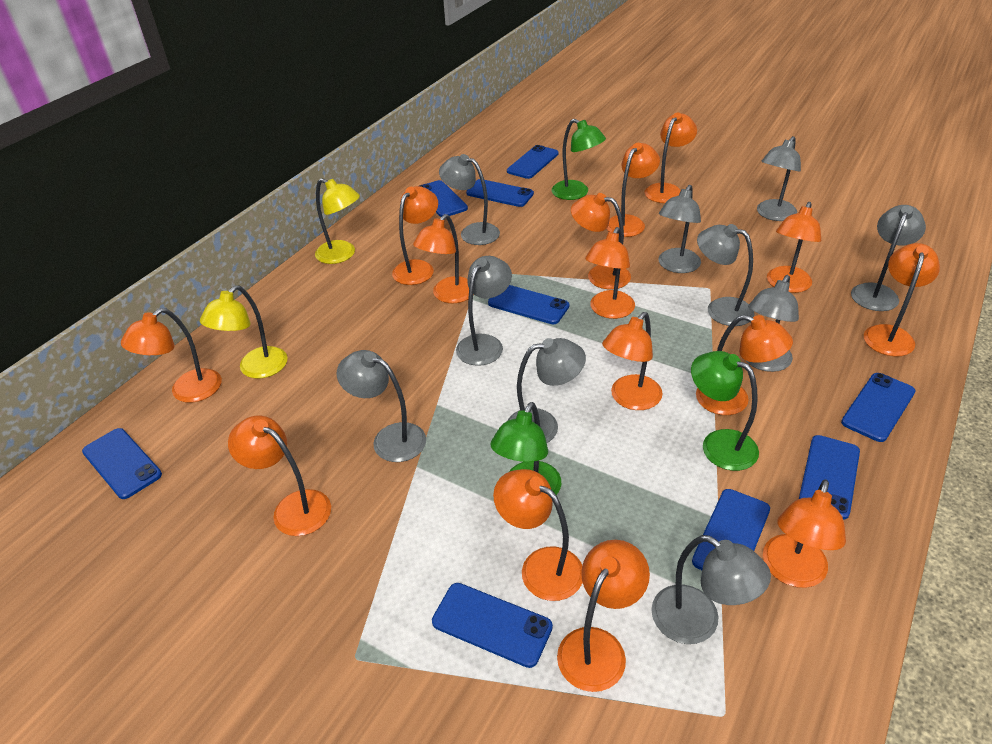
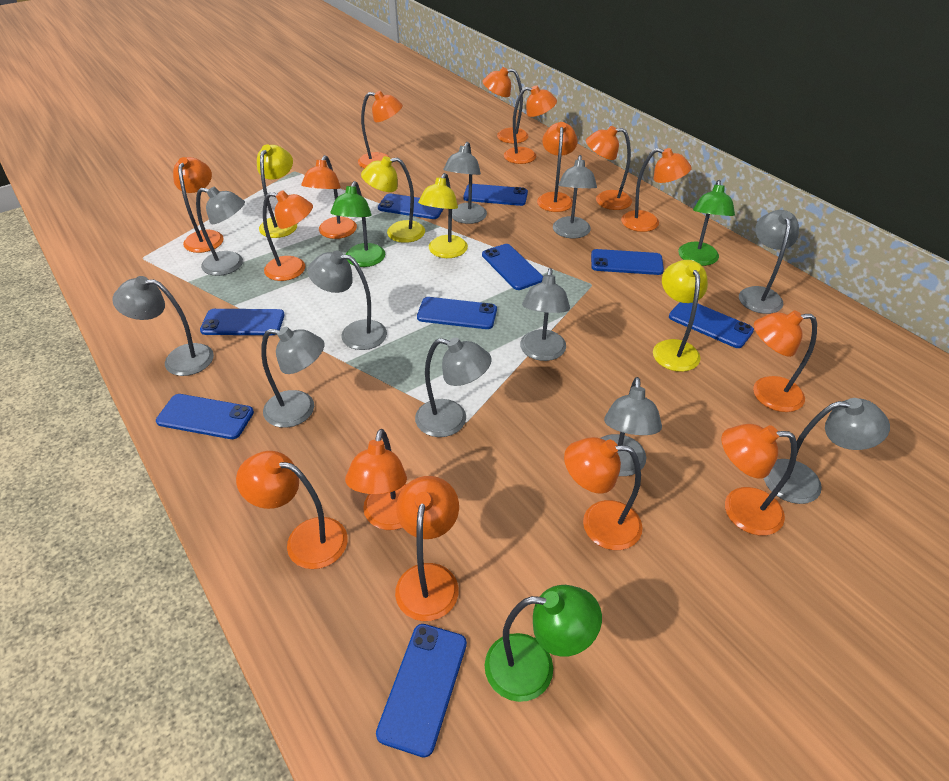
grey lamp: [337,350,426,462] [439,154,500,245] [456,256,512,366] [507,338,586,443] [651,535,771,644] [658,185,701,273] [697,224,754,326] [745,275,799,372] [757,136,801,221] [851,205,926,311] = 10 -> [112,276,214,376] [196,186,245,276] [261,327,325,428] [308,250,387,350] [415,338,492,437] [444,142,487,224] [520,268,570,361] [553,155,597,239] [600,377,662,476] [739,210,799,314] [764,398,890,504] = 11
yellow lamp: [200,285,288,379] [315,178,360,264] = 2 -> [257,144,297,238] [361,156,425,243] [418,173,468,258] [653,260,708,372] = 4

